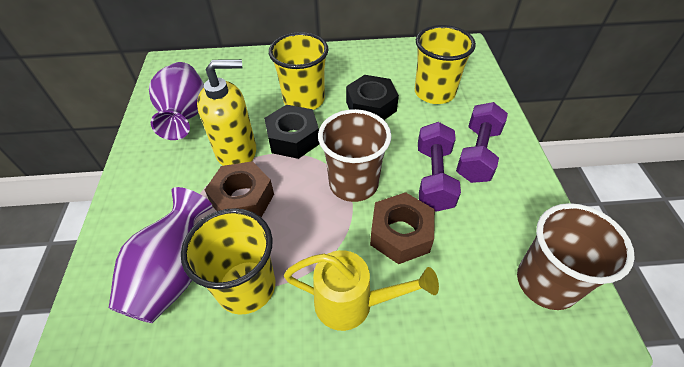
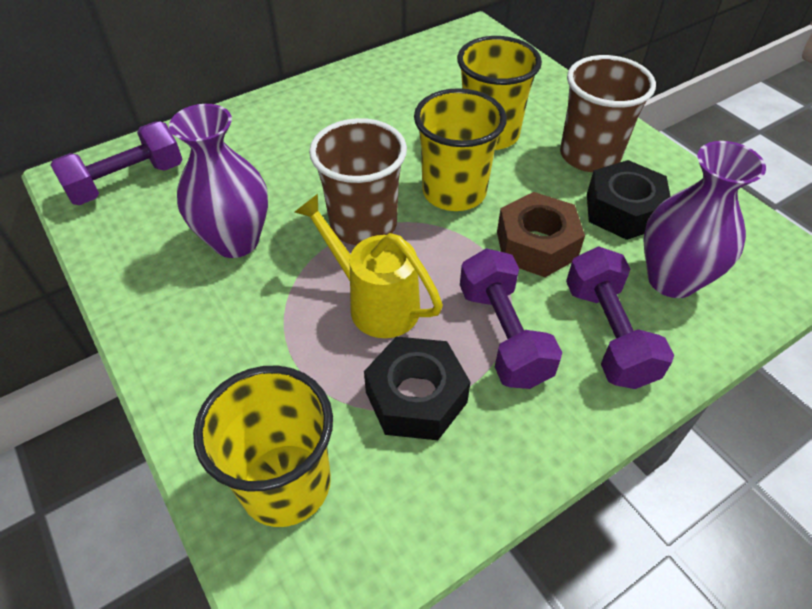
brown nut: [205,161,274,217] [370,192,435,264] = 2 -> [497,192,585,277] = 1
purple dumbbell: [418,122,461,212] [456,102,508,183] = 2 -> [50,121,183,205] [460,248,562,389] [566,246,674,389] = 3
yellow soap dispenser: [197,59,256,166] = 1 -> none = 0

